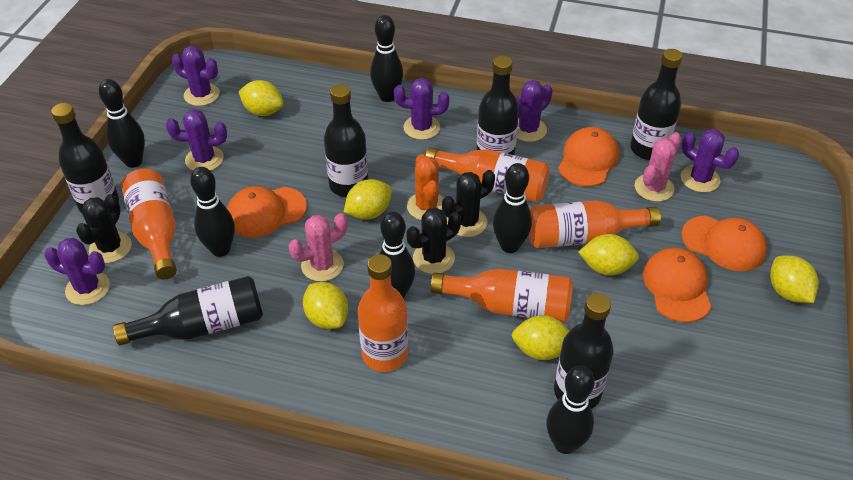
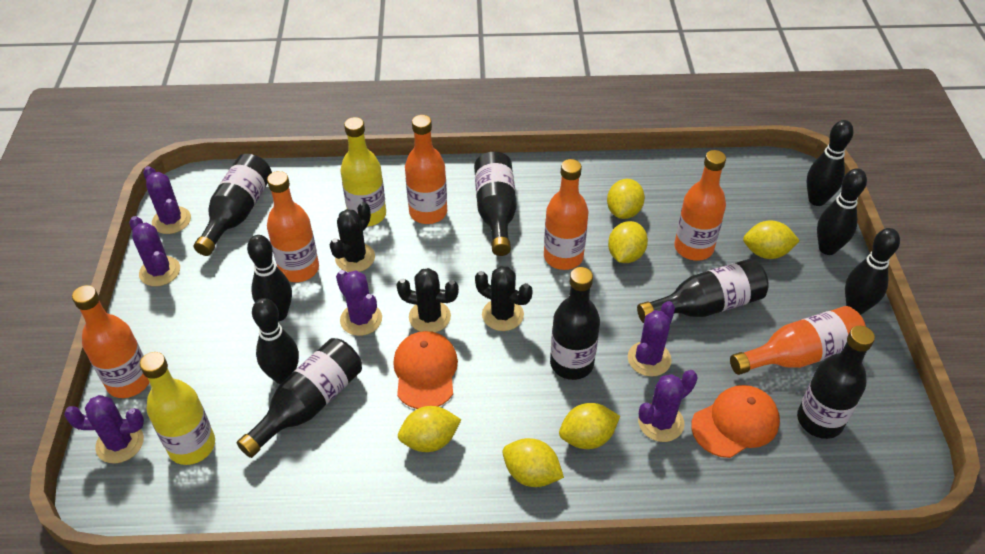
black bowling pin: [99,79,145,168] [190,167,235,257] [370,15,403,102] [379,211,415,299] [493,163,532,253] [547,365,595,454] = 6 -> [247,235,292,322] [252,298,299,384] [807,120,853,206] [817,168,867,255] [845,228,900,315] = 5
orange bottle: [121,169,177,279] [358,254,408,372] [425,147,550,202] [430,269,573,322] [529,200,661,248] = 5 -> [72,285,149,398] [267,171,319,282] [405,115,447,224] [544,159,589,270] [674,150,726,261] [730,306,866,375] = 6
orange cactus: [407,154,444,220] = 1 -> none = 0
orange cap: [227,186,307,237] [558,127,619,187] [643,248,711,323] [681,216,767,271] = 4 -> [393,331,458,409] [691,385,780,458] = 2
pink cactus: [289,213,348,282] [635,132,681,202] = 2 -> none = 0
yellow bottle: none = 0 -> [140,352,215,465] [340,117,386,227] = 2

